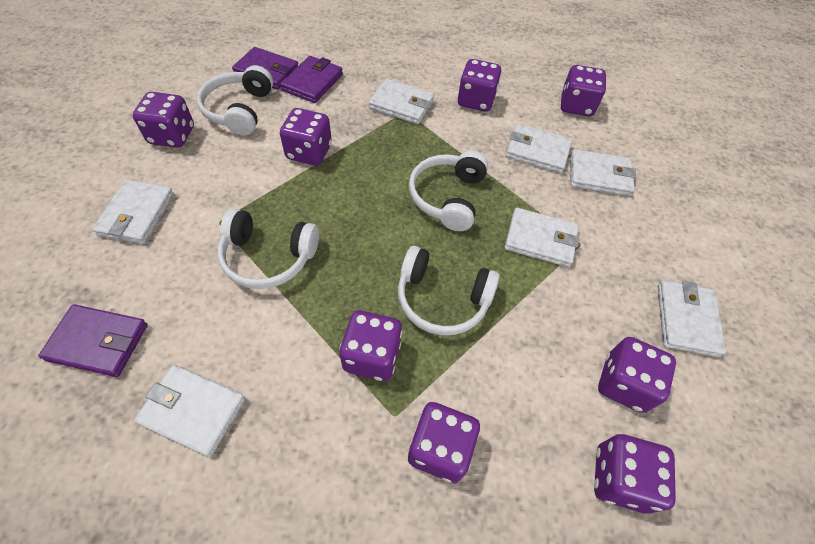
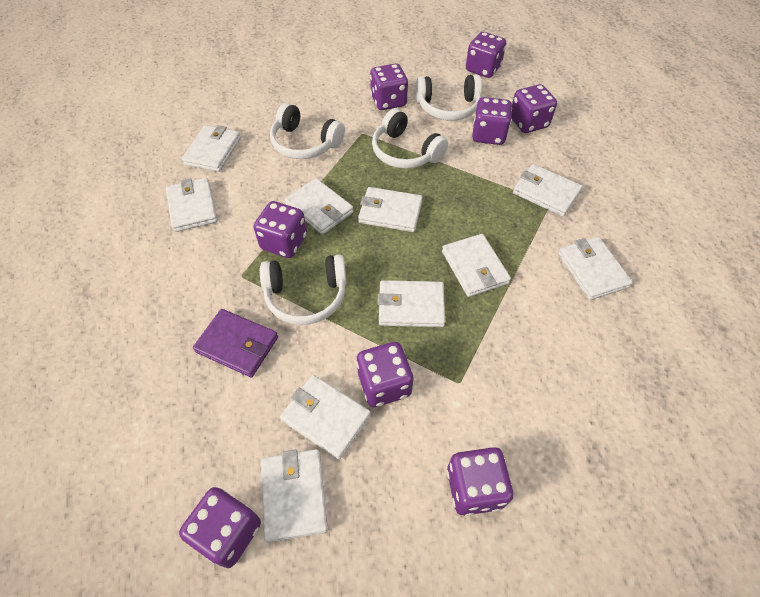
purple wallet: [38,304,147,377] [232,47,298,90] [280,56,343,103] = 3 -> [193,309,278,378] = 1
white wallet: [92,180,174,244] [134,365,245,457] [369,79,434,124] [505,208,580,267] [506,124,572,173] [570,149,636,196] [658,280,726,357] = 7 -> [166,178,218,232] [182,125,241,172] [261,449,328,543] [280,375,371,459] [285,178,354,235] [358,187,423,232] [377,280,445,327] [442,234,511,297] [513,164,583,216] [558,237,633,300] = 10

